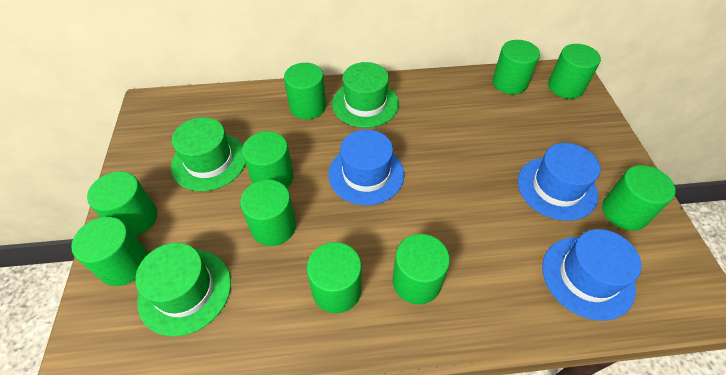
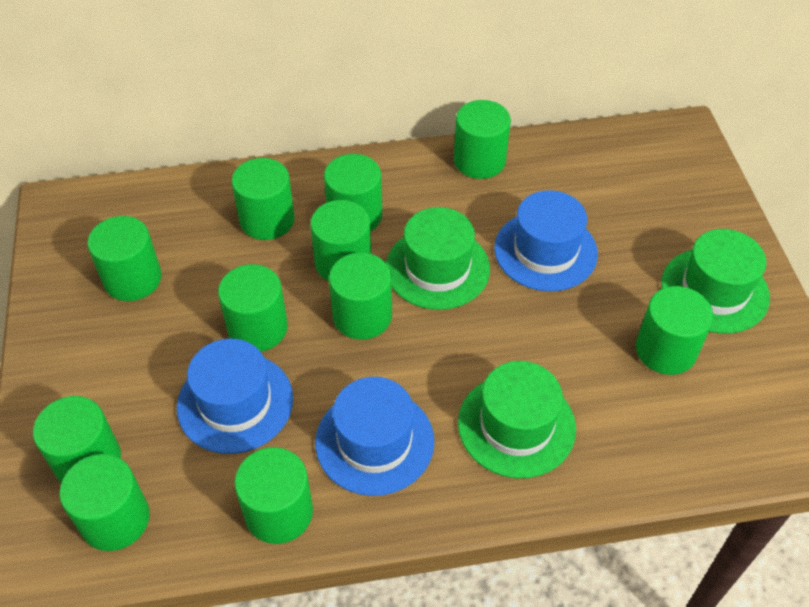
green cylinder: [71,217,148,286] [87,171,157,236] [240,180,296,246] [242,131,294,188] [284,63,326,119] [307,242,362,313] [393,234,450,304] [493,40,540,94] [548,44,601,99] [602,165,676,231] = 10 -> [33,396,121,483] [59,454,150,551] [87,216,162,301] [218,264,288,352] [231,158,295,240] [234,447,313,544] [310,200,371,281] [324,154,382,232] [329,252,392,340] [454,100,511,179] [636,286,713,375] = 11

